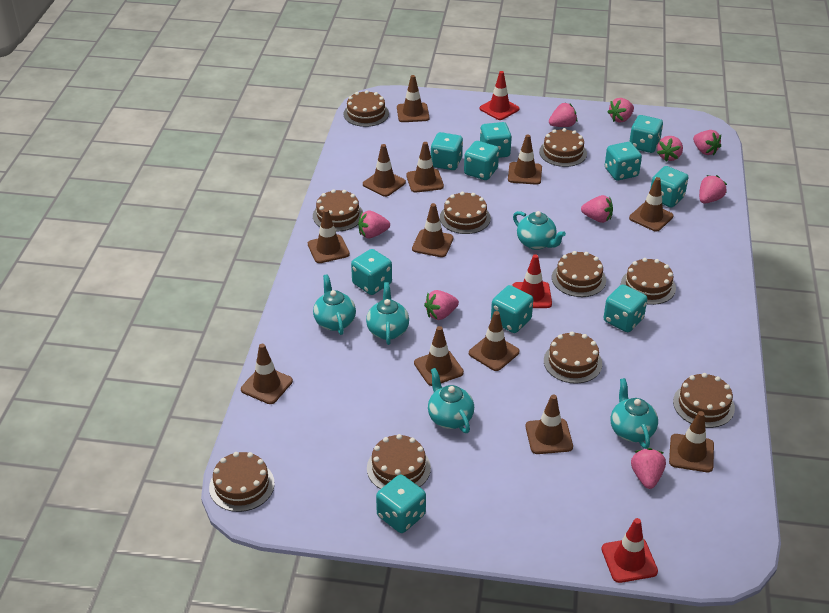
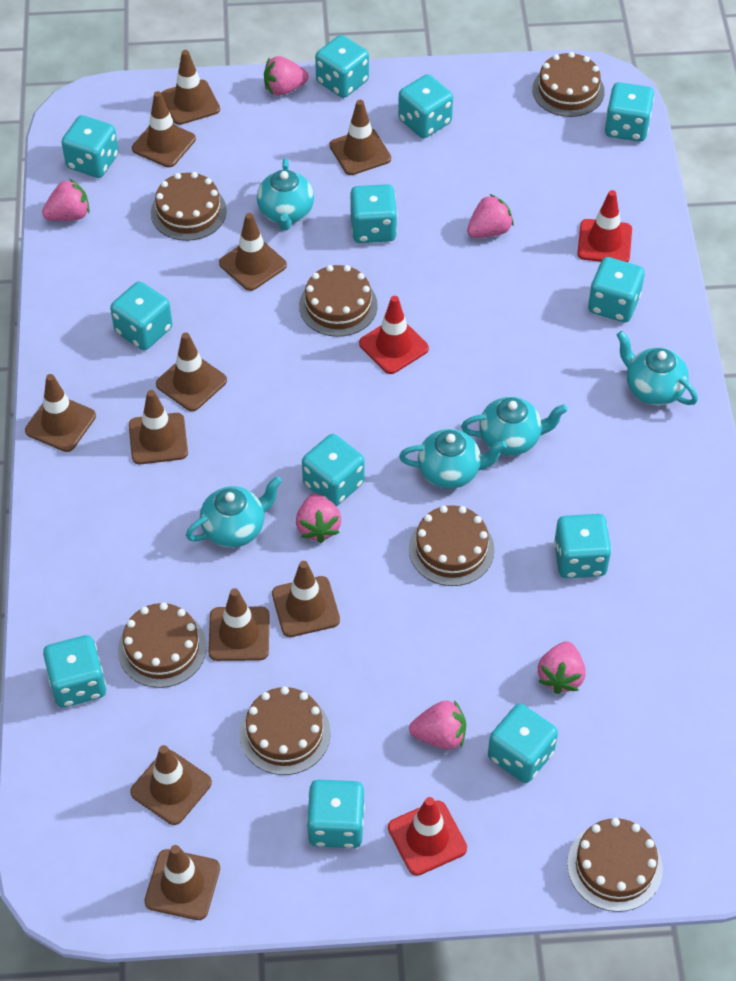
brown cake: [209,452,275,512] [313,189,363,232] [343,90,389,127] [367,434,431,489] [440,192,491,234] [539,128,587,167] [544,332,602,384] [552,251,606,297] [621,258,676,305] [673,373,735,428] = 10 -> [118,602,207,688] [151,172,227,241] [240,687,331,775] [299,265,378,337] [409,505,495,586] [532,52,605,117] [567,818,663,912] = 7
brown traffic cone: [241,344,293,404] [308,209,350,263] [363,144,406,197] [397,75,429,122] [406,142,444,193] [412,203,453,257] [414,326,464,386] [469,311,519,371] [508,134,542,185] [526,395,573,454] [629,177,673,231] [669,411,714,472] = 12 -> [25,374,96,452] [129,390,188,464] [130,745,212,825] [132,91,196,167] [144,845,220,920] [156,332,227,411] [161,50,220,125] [208,588,270,661] [219,213,287,291] [272,561,340,637] [329,100,391,175] = 11
pink strawberry: [358,210,390,238] [424,290,459,320] [549,103,577,127] [581,195,613,223] [608,98,634,123] [631,448,666,489] [657,136,683,161] [693,130,721,155] [699,175,727,203] = 9 -> [42,179,90,221] [264,56,309,96] [296,493,341,543] [409,700,466,750] [467,194,514,238] [538,641,586,694] = 6
turquoise dice: [351,249,392,295] [376,474,426,533] [431,132,463,170] [464,141,499,180] [480,122,512,158] [491,285,533,333] [604,284,647,332] [605,142,642,181] [629,115,663,153] [650,166,688,208] = 10 -> [43,635,106,708] [61,115,119,178] [110,281,172,350] [302,434,365,506] [307,780,365,848] [315,35,369,98] [350,184,397,243] [398,74,453,138] [488,704,558,783] [554,514,612,578] [588,257,645,322] [605,82,654,142] = 12

